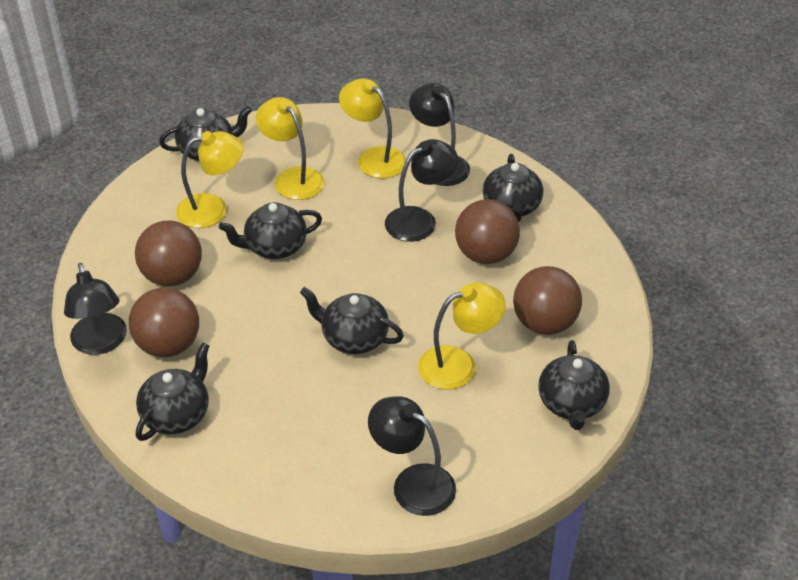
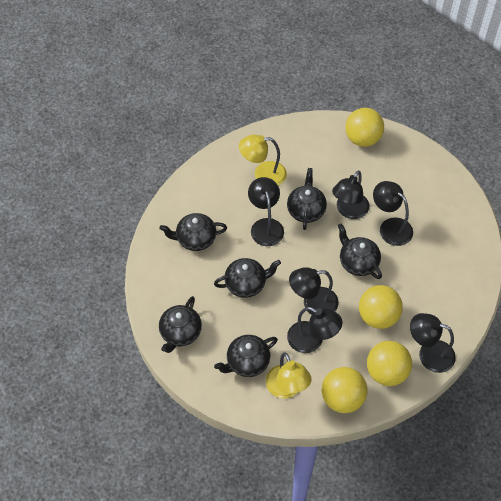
black lamp: [64,263,127,355] [368,396,456,516] [385,139,458,242] [409,83,470,186] = 4 -> [248,177,284,246] [287,307,342,353] [289,267,339,315] [332,170,369,219] [373,181,413,246] [410,313,456,373] = 6
brown ball: [129,288,199,357] [135,220,202,287] [455,199,520,264] [513,266,582,335] = 4 -> none = 0
yellow ball: none = 0 -> [322,367,368,413] [345,108,384,147] [359,285,403,329] [367,341,412,386] = 4
yellow lamp: [176,131,244,228] [256,97,324,200] [339,79,406,178] [418,282,506,390] = 4 -> [239,135,287,186] [266,353,312,398] = 2

